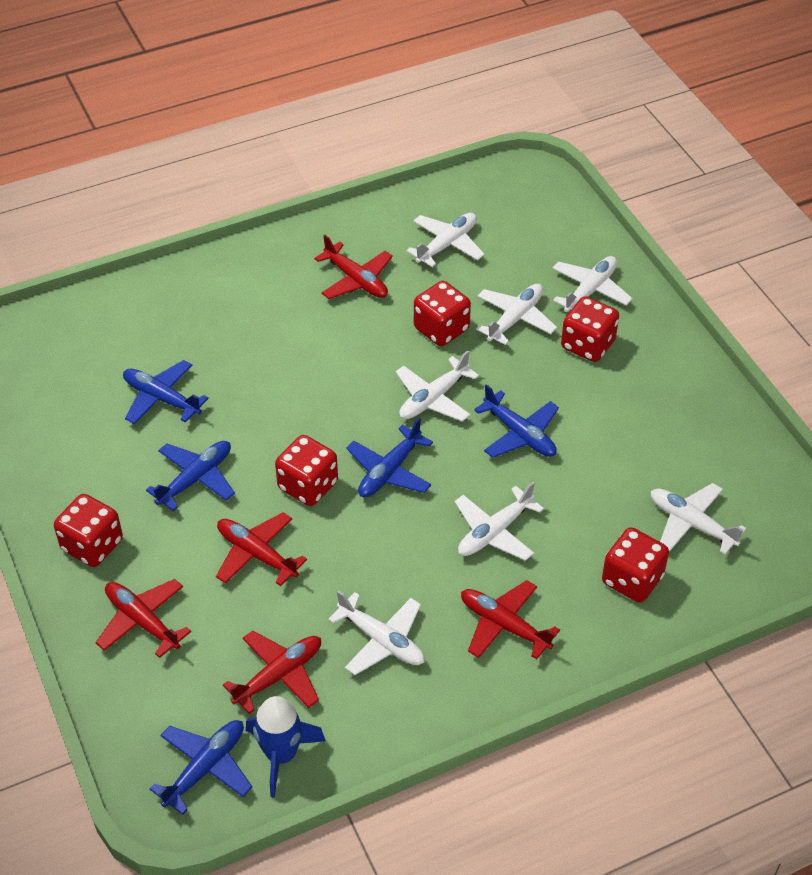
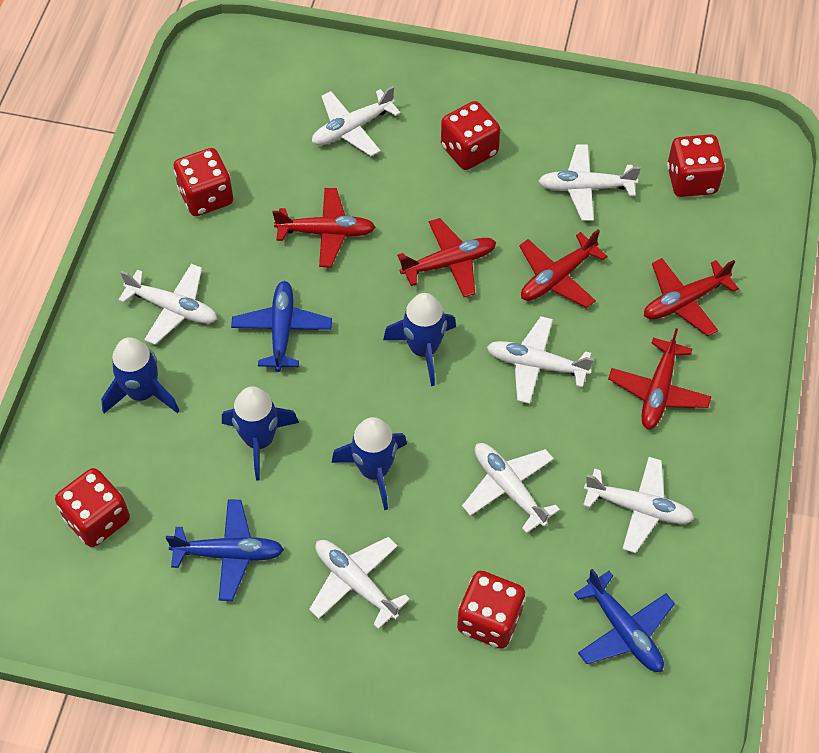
blue plane: [123,360,209,424] [146,441,235,511] [149,720,252,815] [346,418,433,498] [474,384,559,458] = 5 -> [166,499,284,601] [231,281,332,372] [574,569,675,672] = 3
blue rocket: [246,696,326,798] = 1 -> [101,337,180,413] [222,386,299,481] [331,417,407,510] [383,293,456,386] = 4

